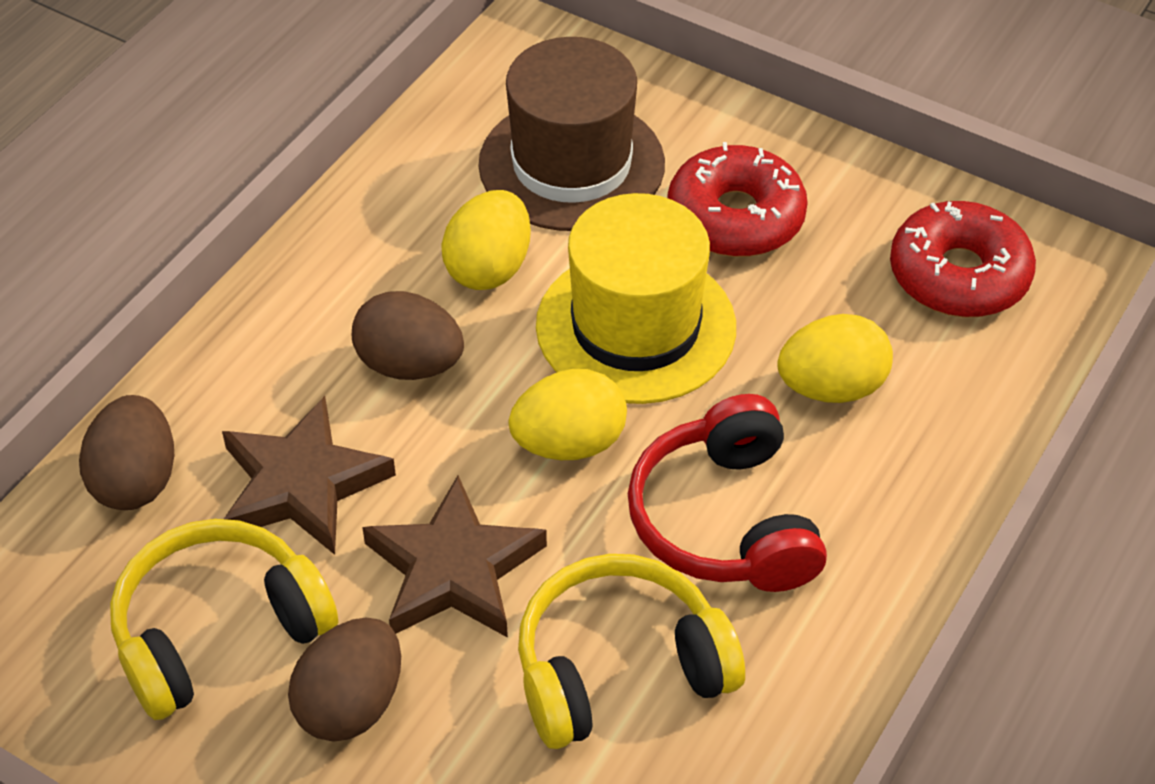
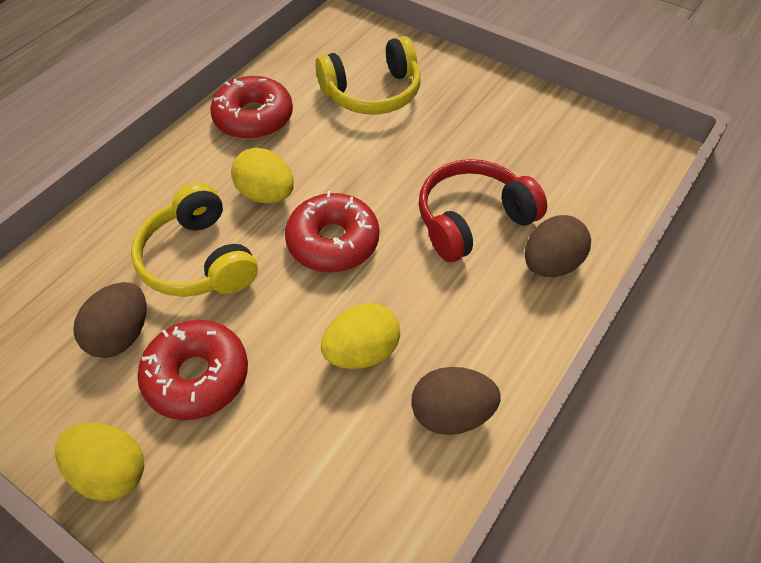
brown hat: [478,37,665,231] = 1 -> none = 0
brown star: [222,396,396,555] [362,476,547,638] = 2 -> none = 0
red donut: [668,142,808,257] [890,201,1036,318] = 2 -> [137,320,248,420] [210,76,293,140] [285,191,379,273] = 3
yellow hat: [536,193,736,404] = 1 -> none = 0

